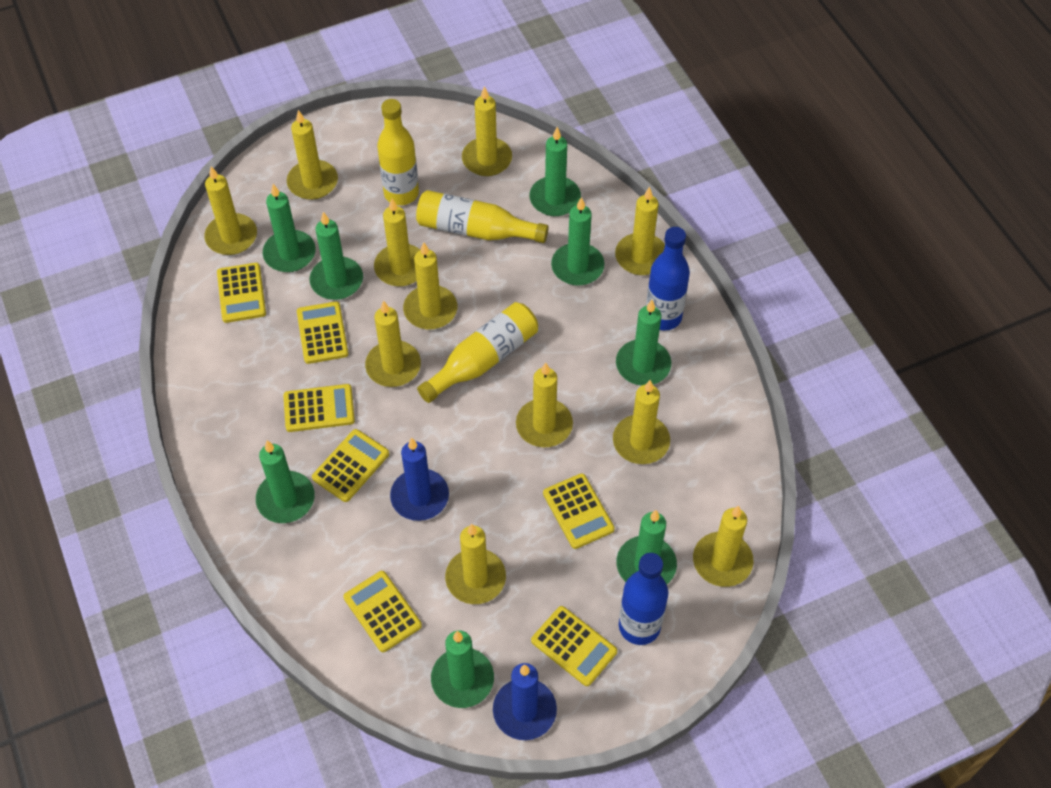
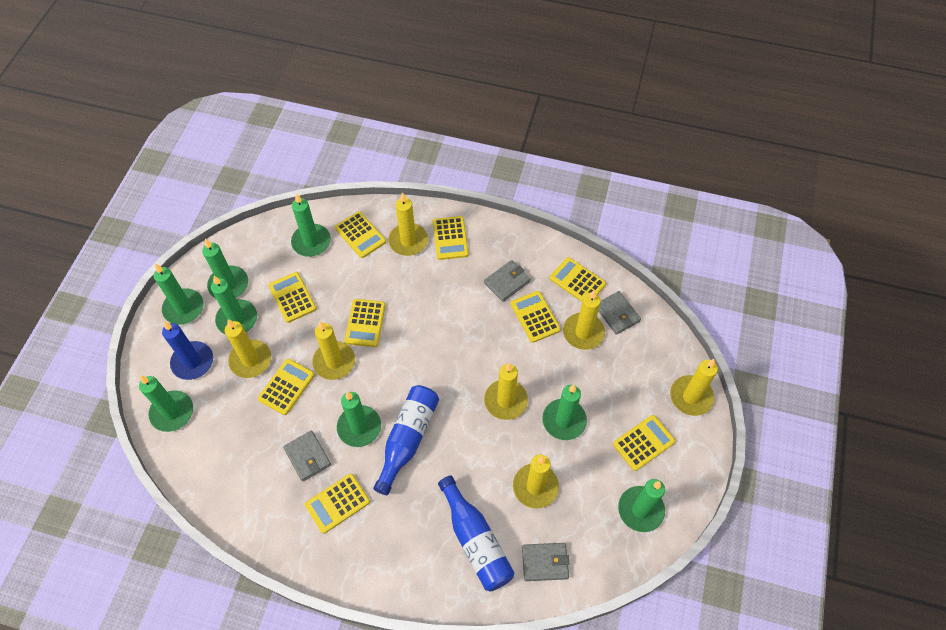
blue candle: [390,438,449,521] [493,663,557,740] = 2 -> [162,321,213,380] = 1
grey wallet: none = 0 -> [283,430,331,482] [484,260,530,302] [522,543,569,581] [598,291,641,335] = 4
yellow bottle: [377,99,419,205] [416,190,549,243] [417,302,538,403] = 3 -> none = 0
yellow calculator: [217,263,266,323] [283,384,355,432] [297,301,348,364] [312,429,389,502] [343,571,422,652] [531,606,617,686] [543,473,615,549] = 7 -> [258,359,315,415] [268,272,317,323] [305,473,370,534] [335,211,386,258] [345,299,386,347] [433,216,469,260] [511,291,561,343] [550,257,606,302] [613,415,675,471] = 9
yellow candle: [204,166,257,255] [287,110,338,200] [365,301,421,387] [374,199,420,286] [403,242,457,329] [445,524,506,604] [462,86,512,176] [516,363,573,447] [613,380,670,464] [615,187,665,275] [693,506,754,587] = 11 -> [225,319,271,378] [312,321,355,380] [388,192,428,256] [484,363,528,420] [513,455,559,508] [563,290,605,350] [670,359,718,416] = 7

